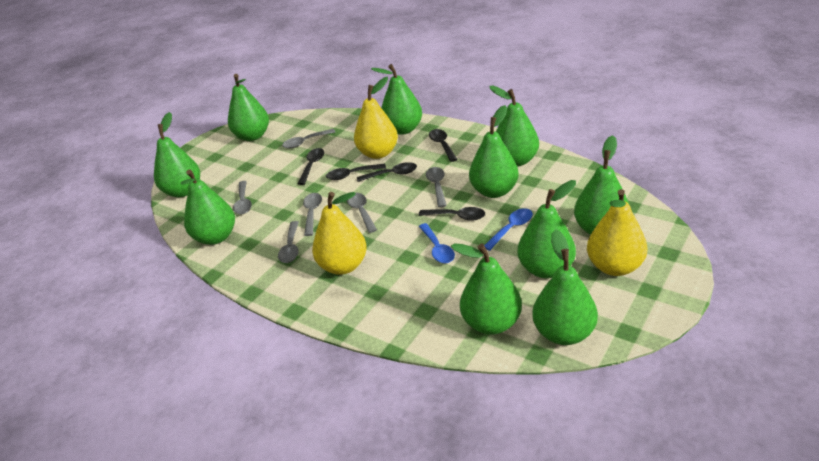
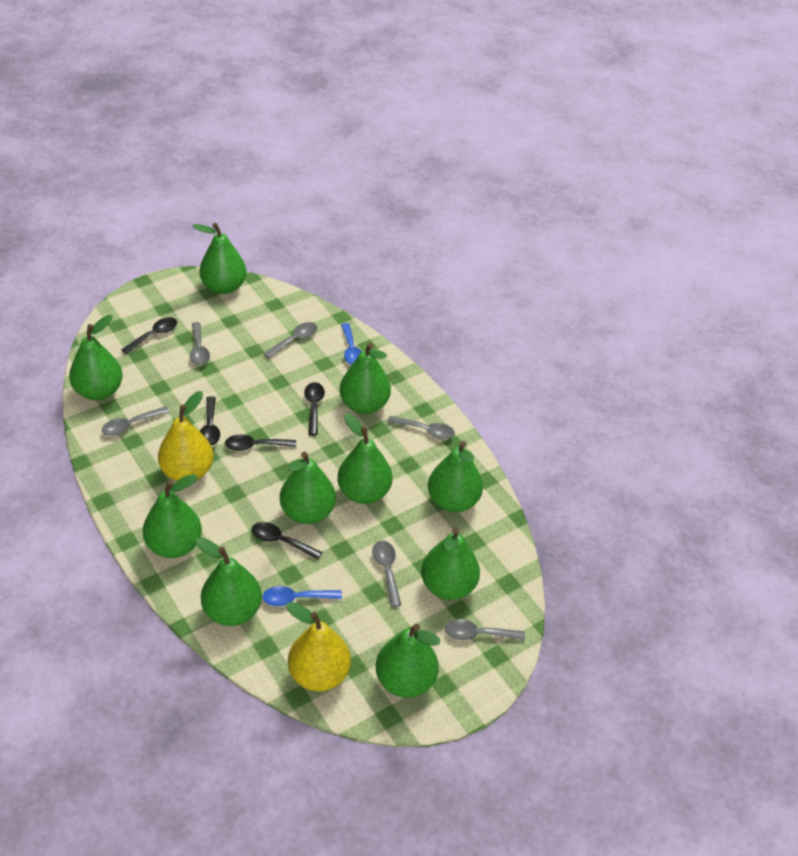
yellow pear: [312,192,367,275] [354,77,398,159] [587,189,647,276] = 3 -> [158,391,214,481] [286,602,351,691] = 2

